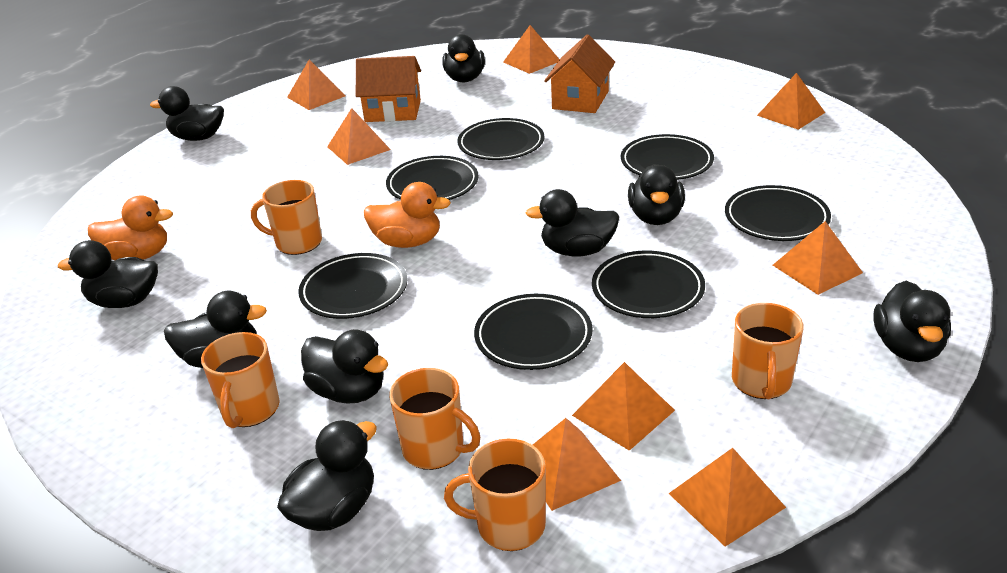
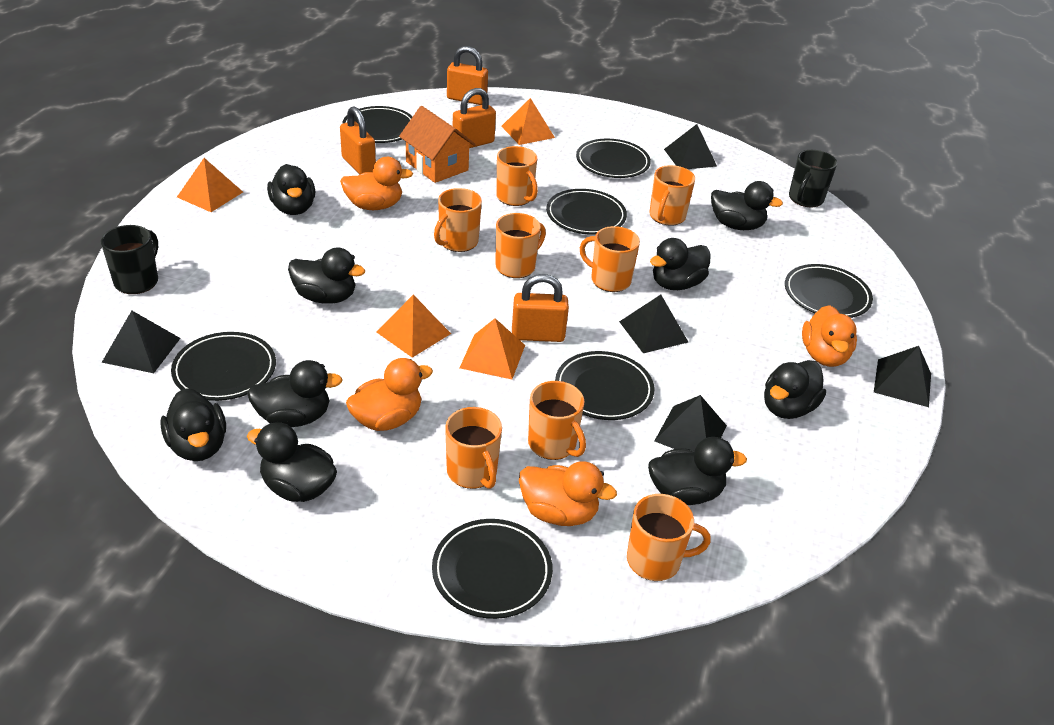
black mug: none = 0 -> [101,225,158,294] [789,150,837,207] = 2
black pyramid: none = 0 -> [102,311,180,373] [619,295,688,353] [655,395,727,451] [664,124,717,169] [874,346,931,407] = 5
orange duck: [88,195,173,260] [364,182,451,248] = 2 -> [340,157,413,210] [346,358,433,431] [519,461,617,526] [802,305,857,367] = 4
orange house: [356,56,421,122] [544,35,615,113] = 2 -> [399,106,476,183] = 1
orange mug: [201,332,280,428] [251,180,322,255] [389,368,480,470] [444,439,546,551] [732,303,804,399] = 5 -> [434,188,482,252] [445,407,502,489] [495,213,546,278] [496,146,538,206] [528,381,586,460] [580,226,640,292] [627,494,711,581] [650,165,695,226] = 8
orange padlock: none = 0 -> [340,106,376,174] [447,46,488,105] [453,88,496,148] [512,274,569,342] = 4
orange pyramid: [287,59,346,110] [327,108,391,165] [503,25,560,74] [533,418,621,511] [572,362,675,451] [668,448,786,547] [757,73,825,130] [773,221,863,295] = 8 -> [177,158,243,212] [377,295,451,358] [460,318,525,379] [501,98,555,145] = 4

